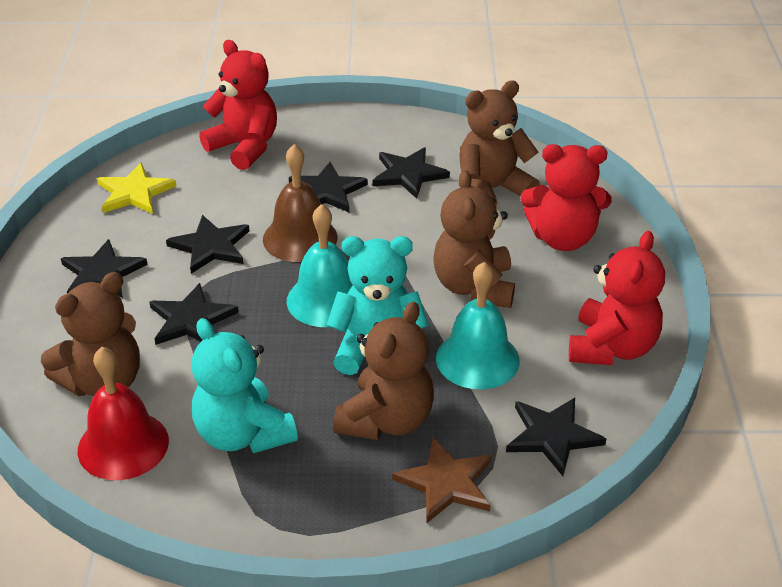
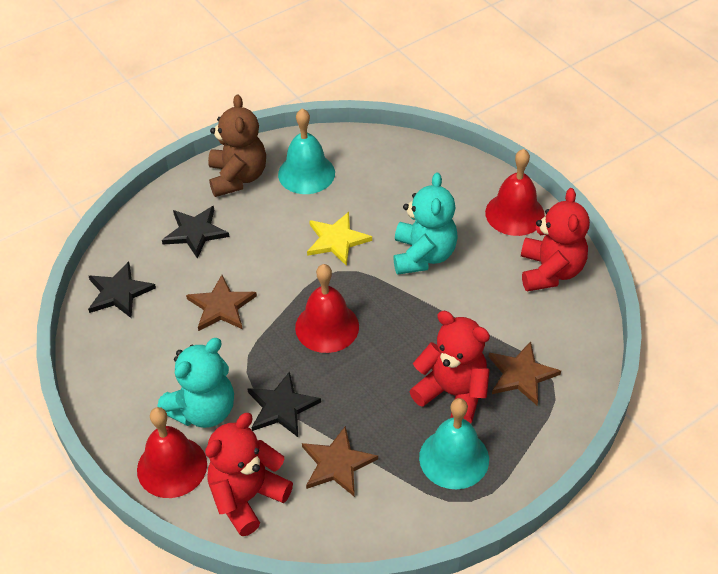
black star: [61,239,148,298] [149,283,239,345] [166,215,249,274] [289,162,368,213] [372,147,450,199] [506,398,606,476] = 6 -> [88,261,156,318] [162,206,230,259] [247,371,321,437] = 3
brown bell: [263,144,338,262] = 1 -> none = 0
brown star: [392,438,492,523] = 1 -> [186,275,257,331] [302,426,378,497] [488,341,561,405] = 3
brown teddy bear: [41,272,140,396] [333,301,434,440] [433,170,515,308] [460,80,540,206] = 4 -> [208,94,266,197] = 1
red bell: [78,347,169,480] = 1 -> [137,407,207,498] [295,264,359,353] [485,149,545,236] = 3

